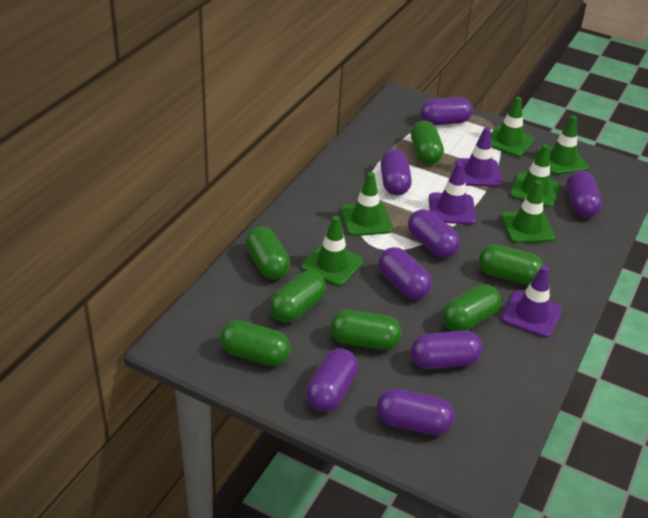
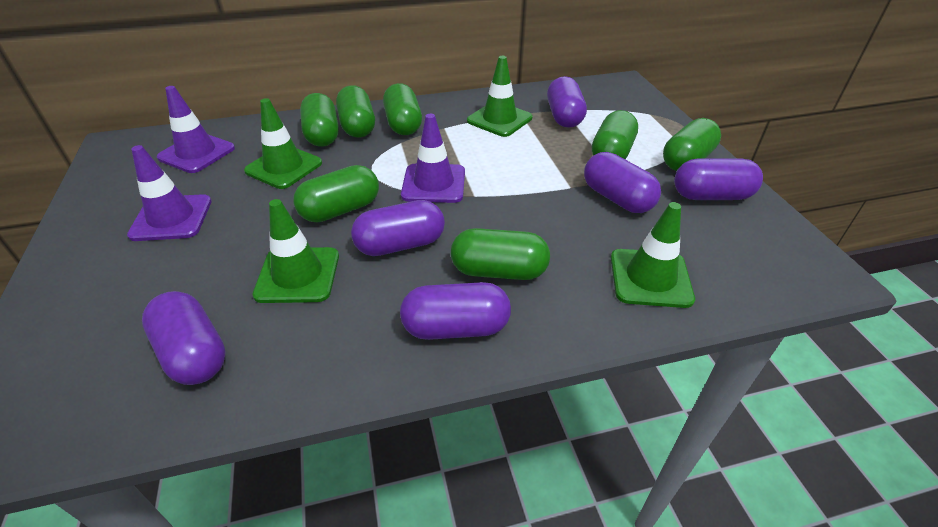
green traffic cone: [302,216,363,286] [341,172,393,236] [491,97,534,157] [501,180,555,243] [510,144,560,207] [536,115,589,175] = 6 -> [244,98,322,189] [253,199,339,303] [467,56,533,137] [611,202,695,308] = 4
purple capsule: [306,348,358,412] [377,389,454,435] [378,247,432,299] [380,149,412,196] [408,209,460,258] [411,330,482,369] [421,97,473,126] [566,170,602,218] = 8 -> [142,291,226,385] [351,200,445,256] [400,282,511,340] [547,76,587,128] [584,152,661,213] [674,158,763,200] = 6

